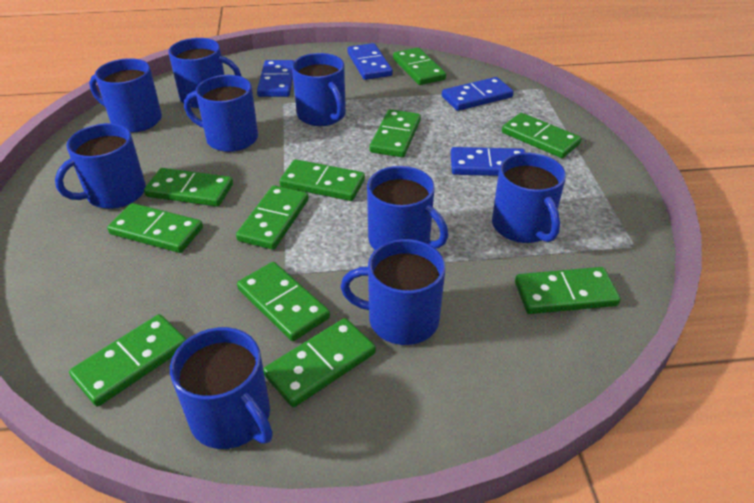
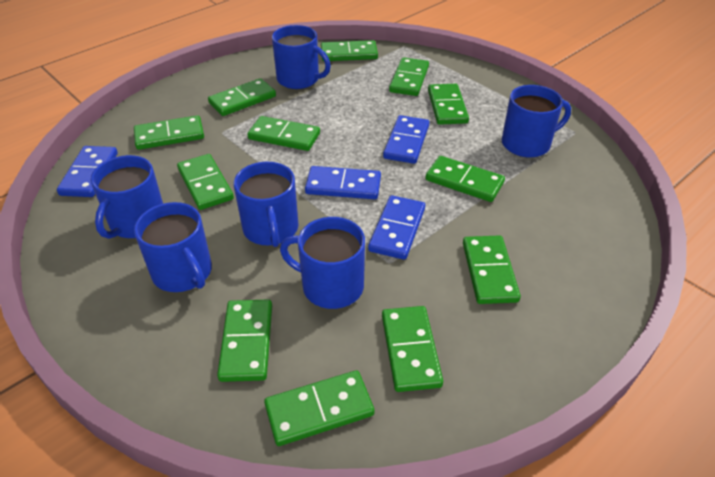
blue mug: [55,123,146,209] [89,58,162,133] [168,38,241,108] [170,327,273,449] [184,75,258,152] [292,53,346,126] [341,239,445,345] [367,166,448,250] [492,153,566,243] = 9 -> [91,155,163,239] [134,202,212,292] [234,161,299,247] [272,25,331,89] [280,217,365,309] [502,85,571,158] = 6
green domino: [69,314,187,406] [107,203,203,253] [144,168,233,207] [236,185,308,250] [237,262,330,341] [263,318,376,407] [280,159,365,201] [370,109,421,157] [393,48,446,85] [502,113,581,158] [515,267,621,314] = 11 -> [134,115,204,150] [177,154,234,210] [208,78,276,116] [217,299,272,382] [247,116,320,151] [264,370,374,446] [321,40,378,61] [382,306,443,392] [389,57,429,96] [426,156,505,202] [428,84,469,125] [463,235,521,304] = 12

